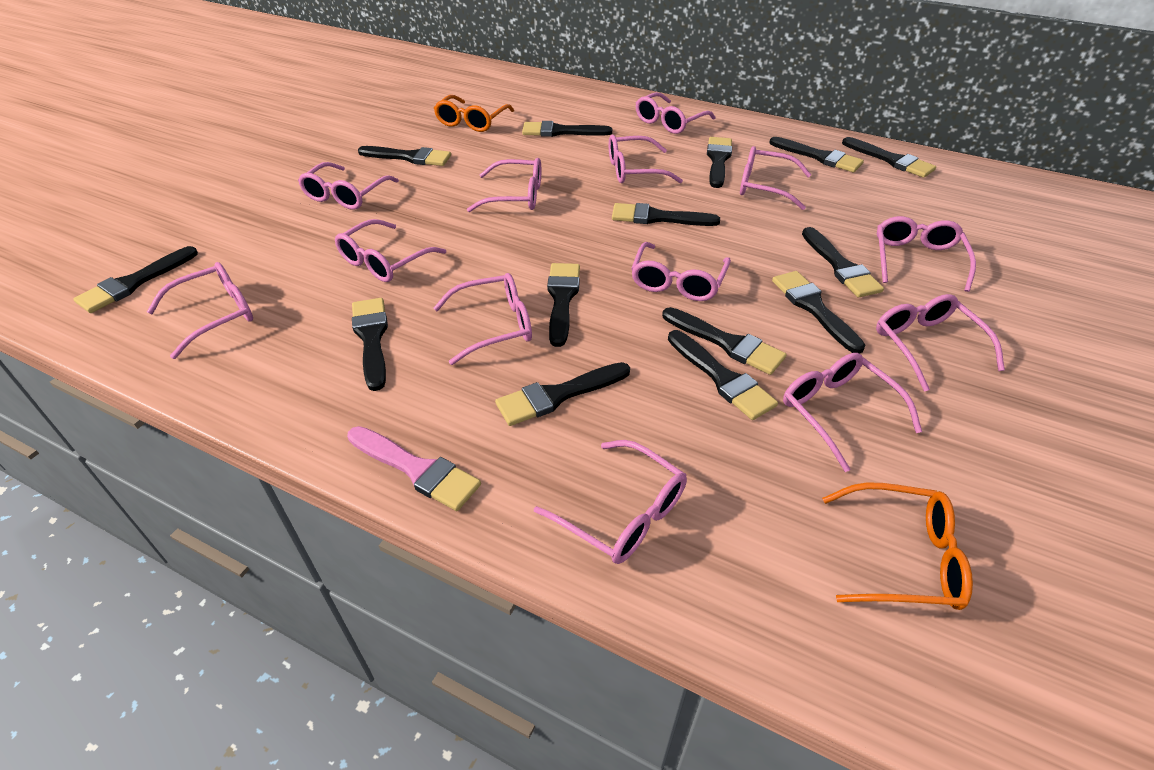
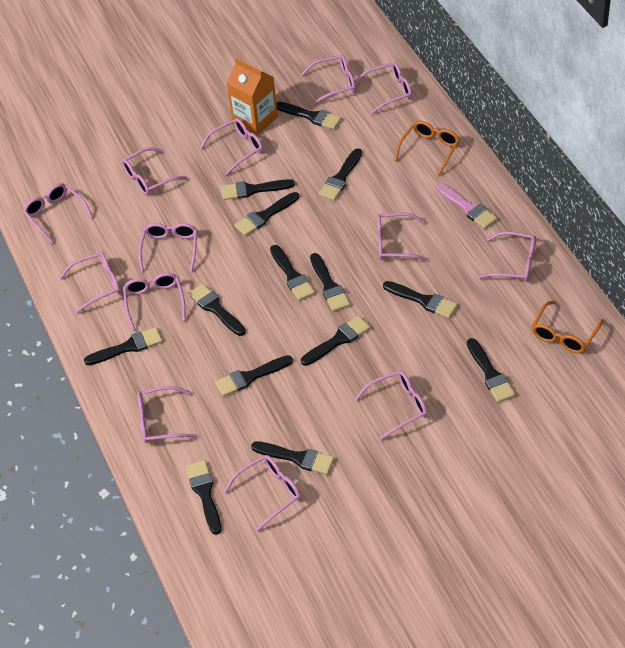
orange carton: none = 0 -> [227,58,278,135] = 1

